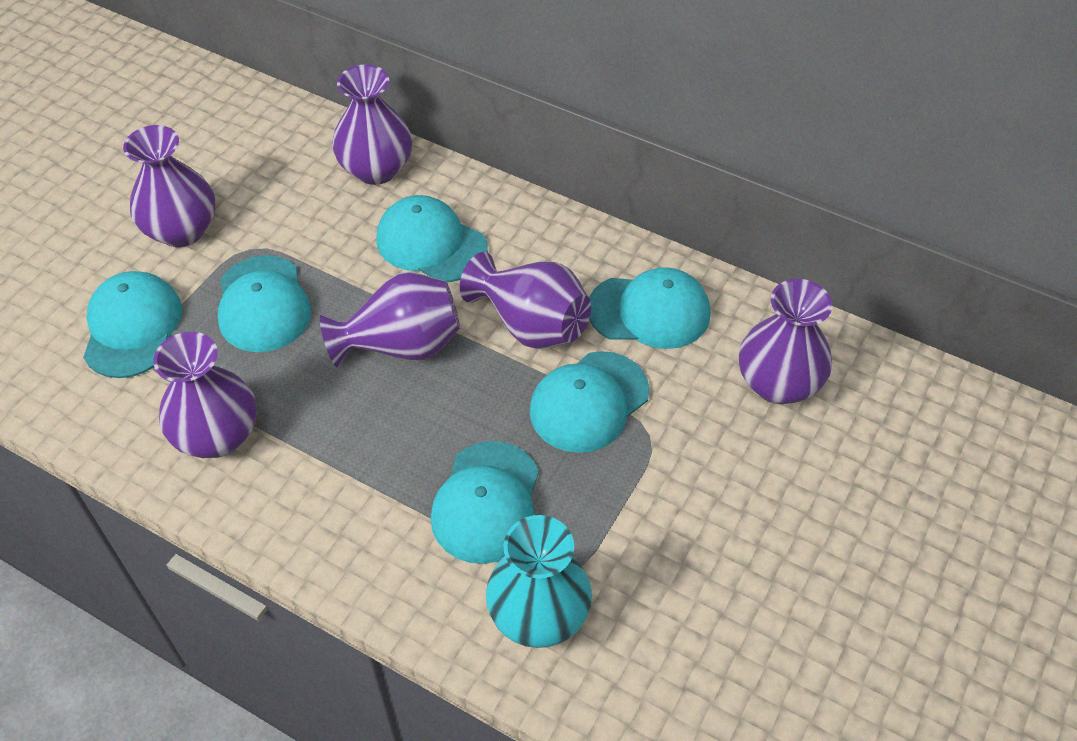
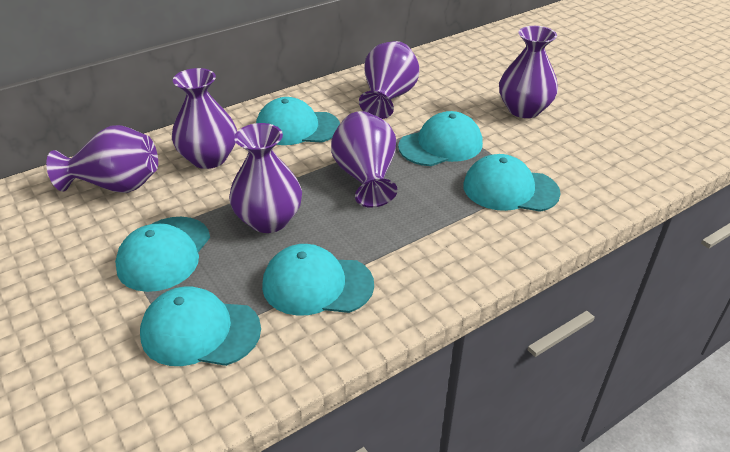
turquoise vase: [486,515,592,648] = 1 -> none = 0

